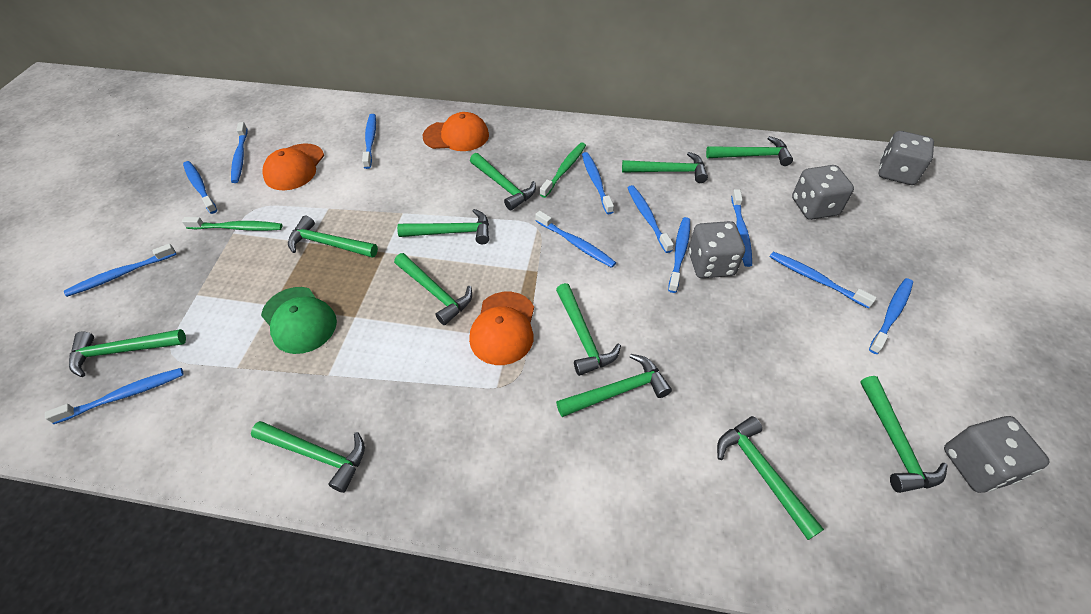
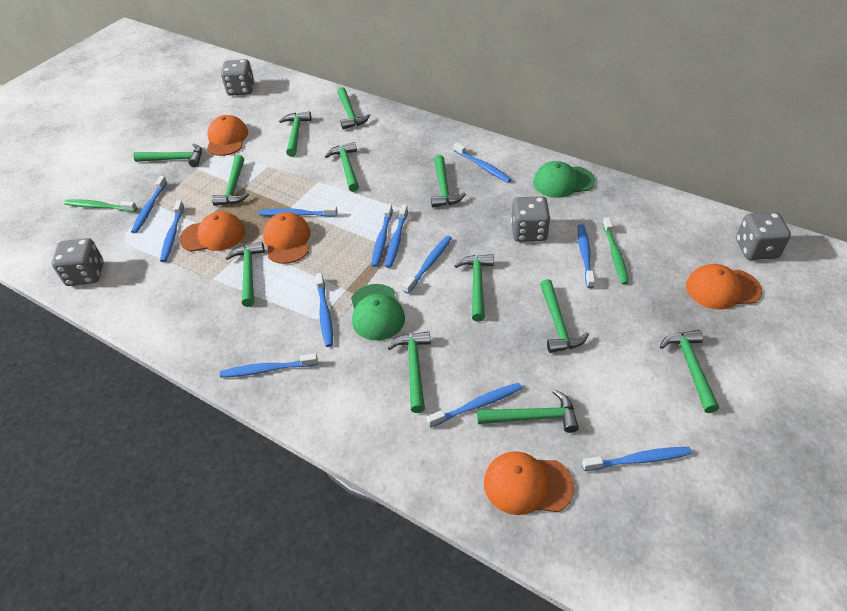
green cap: [261,287,337,354] = 1 -> [351,284,405,341] [533,161,595,198] = 2
orange cap: [262,143,324,190] [423,112,489,151] [469,292,534,365] = 3 -> [179,212,245,252] [207,115,248,156] [263,212,311,264] [484,451,574,515] [686,264,762,309] = 5

